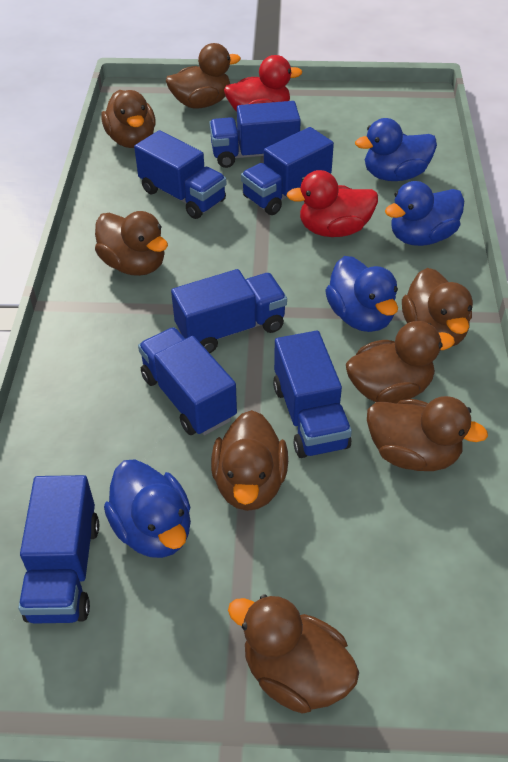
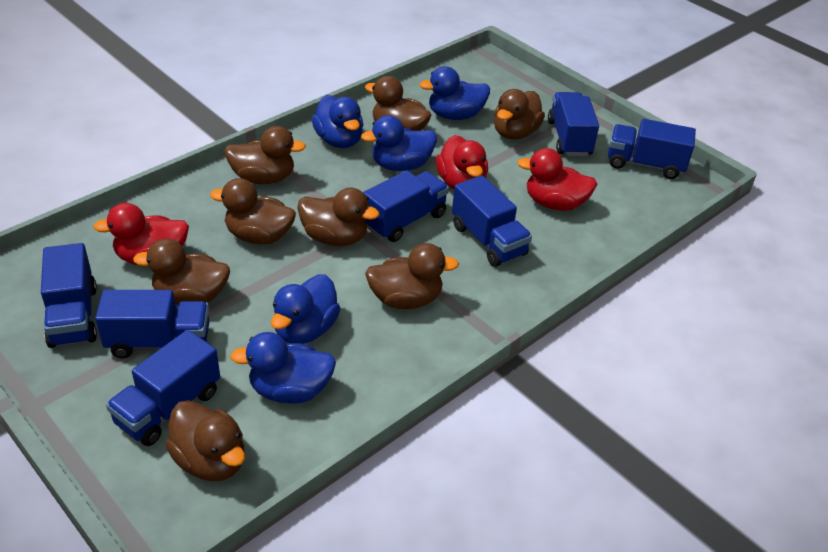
blue duck: [104,459,191,558] [325,256,398,332] [355,118,437,181] [385,181,464,246] = 4 -> [230,332,336,404] [271,274,341,344] [312,95,363,148] [361,115,437,171] [419,66,490,120] = 5
red duck: [224,55,302,112] [287,170,378,237] = 2 -> [93,203,189,265] [436,135,488,190] [517,148,597,211] = 3

